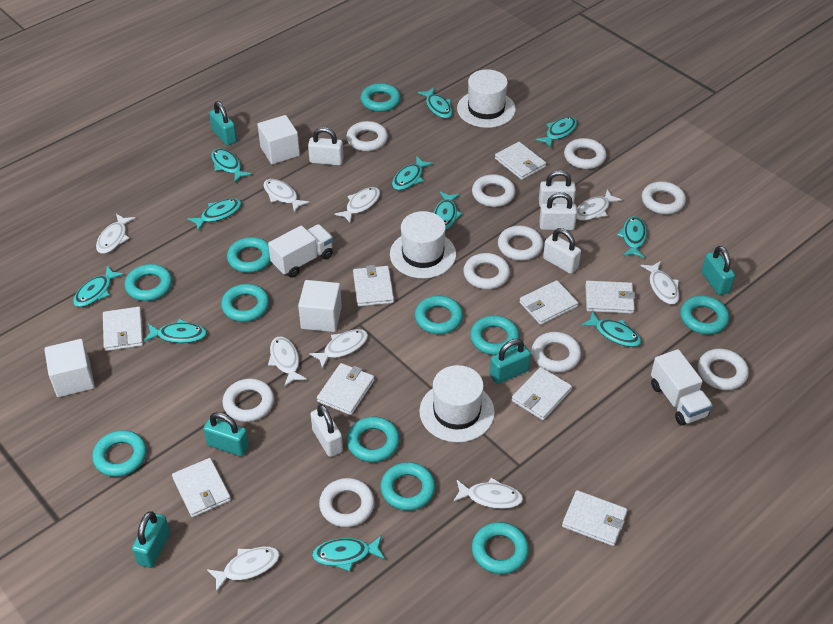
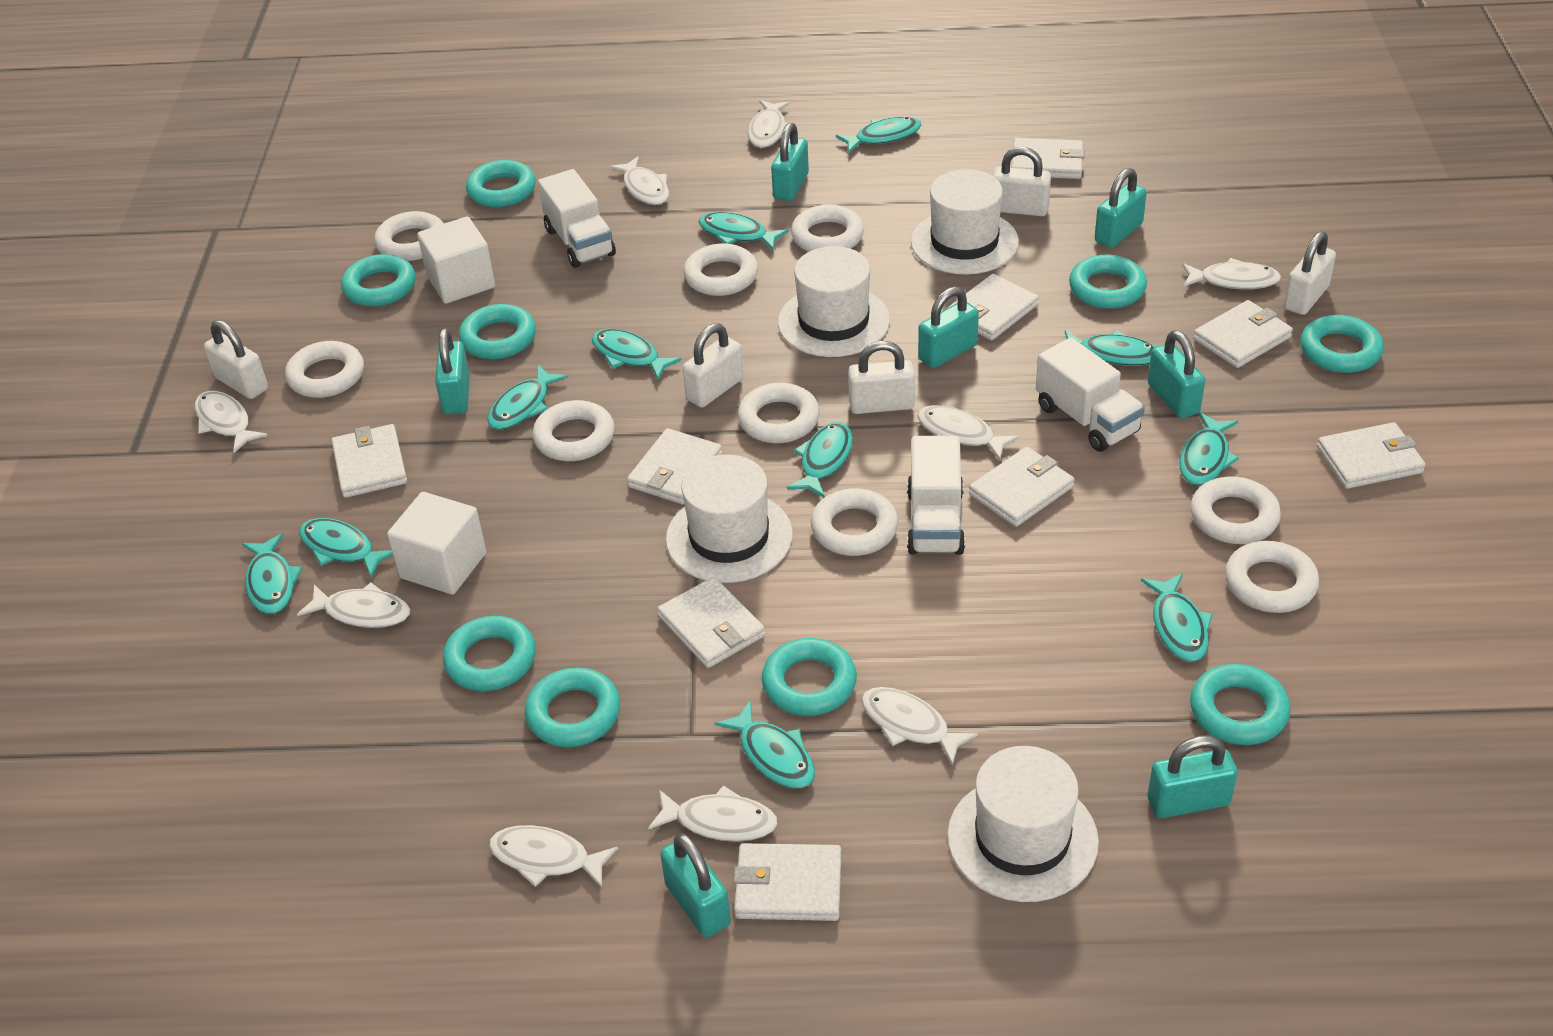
turquoise padlock: [132,511,170,568] [203,412,249,457] [209,101,237,146] [490,339,531,384] [701,246,735,295] = 5 -> [435,328,470,414] [660,833,731,937] [771,123,809,201] [918,287,979,368] [1095,168,1147,248] [1148,330,1205,418] [1148,735,1238,818] = 7
turquoise ring: [92,430,147,477] [125,264,172,301] [221,284,269,322] [227,237,271,273] [347,417,400,462] [360,83,401,112] [381,462,435,511] [415,296,463,334] [470,315,519,355] [472,522,529,574] [680,296,729,334] = 11 -> [341,254,416,307] [443,616,536,691] [459,304,536,359] [466,160,536,207] [525,668,620,747] [762,638,857,716] [1069,255,1147,309] [1190,664,1290,745] [1300,315,1384,373] = 9
white cube: [44,339,95,397] [257,115,300,164] [298,280,342,332] = 3 -> [387,492,486,595] [417,216,495,304] = 2
white hat: [390,211,456,278] [419,365,495,442] [457,69,516,128] = 3 -> [666,455,793,583] [778,246,890,357] [911,169,1019,275] [947,746,1099,902] = 4
white ring: [223,379,274,422] [319,478,375,527] [346,121,388,151] [463,253,510,289] [472,174,516,207] [498,226,543,261] [531,332,581,372] [564,138,607,169] [642,181,686,214] [698,349,749,390] = 10 -> [285,341,364,398] [374,211,444,261] [532,400,615,461] [683,243,758,296] [738,383,820,443] [791,204,864,252] [811,488,898,556] [1190,477,1281,544] [1225,541,1319,613] = 9
white truck: [268,224,333,278] [651,349,713,425] = 2 -> [538,169,616,268] [907,436,965,555] [1036,337,1145,452] = 3

